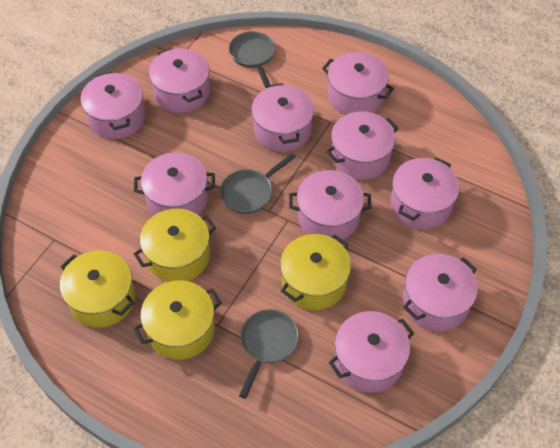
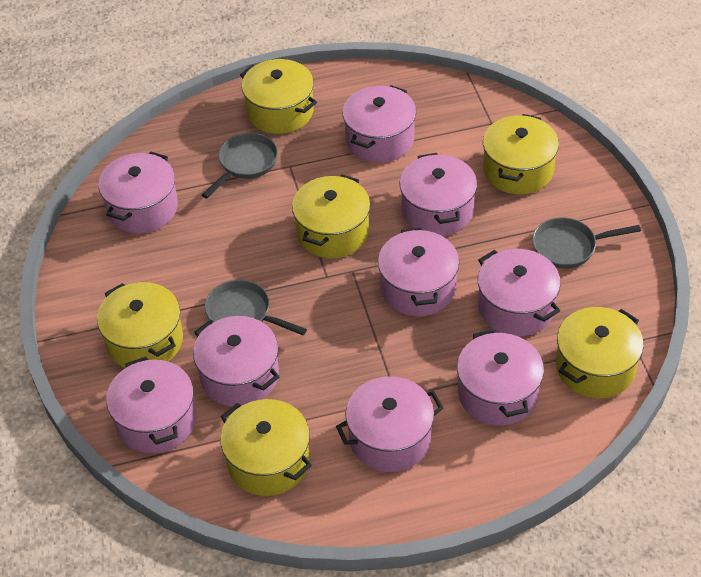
pink pot: [80,71,145,139] [134,152,215,215] [149,48,210,113] [251,83,314,152] [289,170,372,241] [322,52,394,115] [326,111,399,180] [329,311,414,393] [391,157,459,229] [403,254,478,331] = 10 -> [98,152,178,233] [106,357,196,454] [193,316,279,407] [336,376,444,472] [342,85,416,163] [378,227,459,316] [399,153,477,236] [457,329,544,426] [478,249,561,336] = 9
yellow pot: [60,250,135,328] [134,208,216,282] [134,280,222,360] [280,234,351,310] = 4 -> [97,282,183,368] [220,399,312,496] [240,59,317,134] [292,174,370,258] [483,114,559,194] [556,307,644,399] = 6

